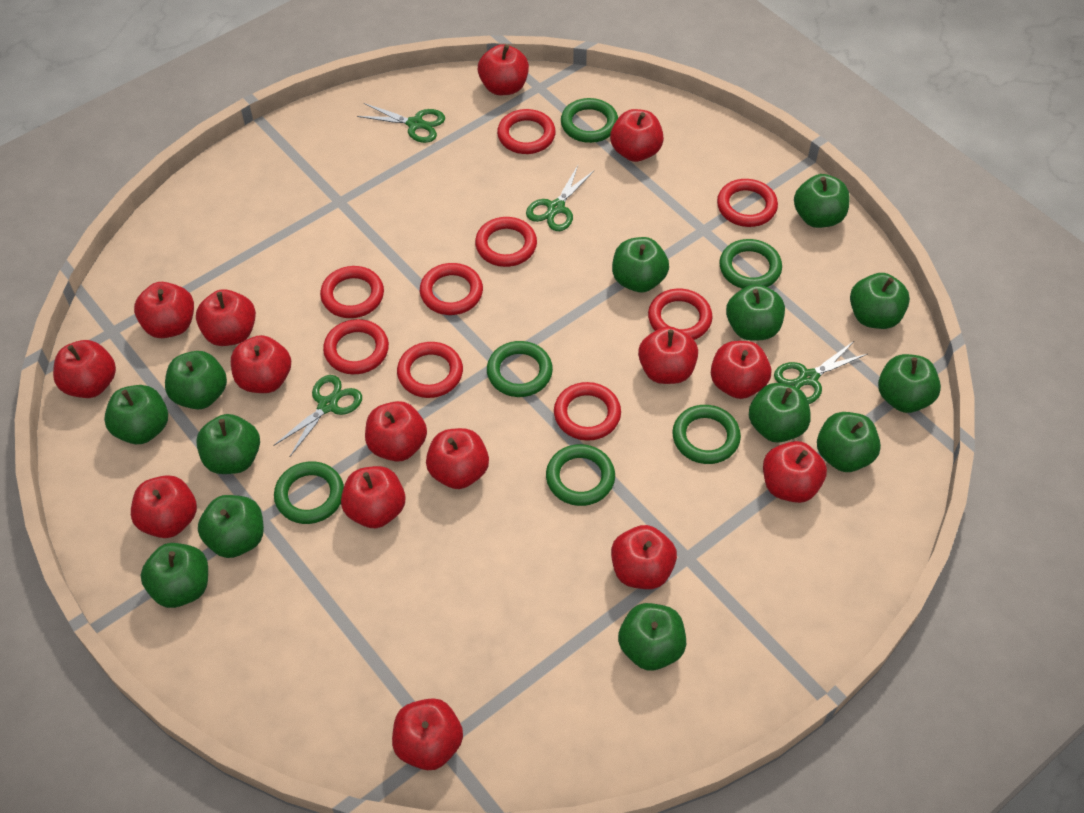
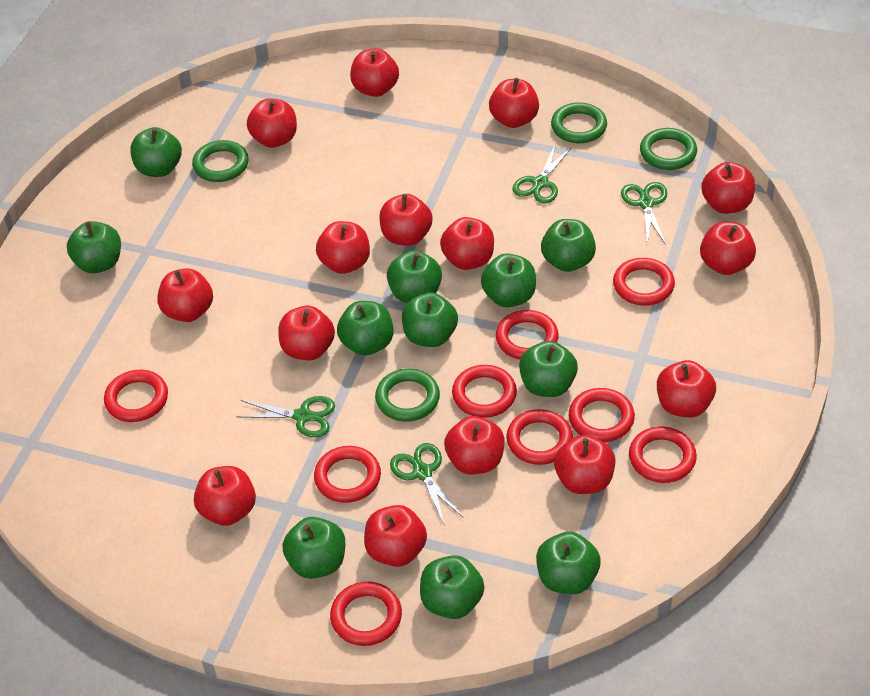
green apple: [104,385,168,444] [141,543,208,608] [165,351,227,410] [196,414,260,474] [198,495,264,558] [612,237,669,292] [618,603,686,670] [726,284,785,341] [749,383,811,443] [794,174,850,228] [817,412,881,472] [850,273,910,329] [878,354,941,413] = 13 -> [67,221,121,273] [130,127,182,177] [282,517,345,579] [337,301,394,356] [387,250,442,303] [402,292,458,347] [420,555,484,619] [481,254,536,308] [519,341,578,397] [536,532,601,594] [541,219,596,272] = 11
green ring: [274,461,344,524] [487,341,553,397] [546,444,615,506] [561,98,618,143] [672,405,741,464] [719,239,782,289] = 6 -> [192,140,249,182] [375,369,440,422] [551,102,607,143] [640,128,697,170] = 4

